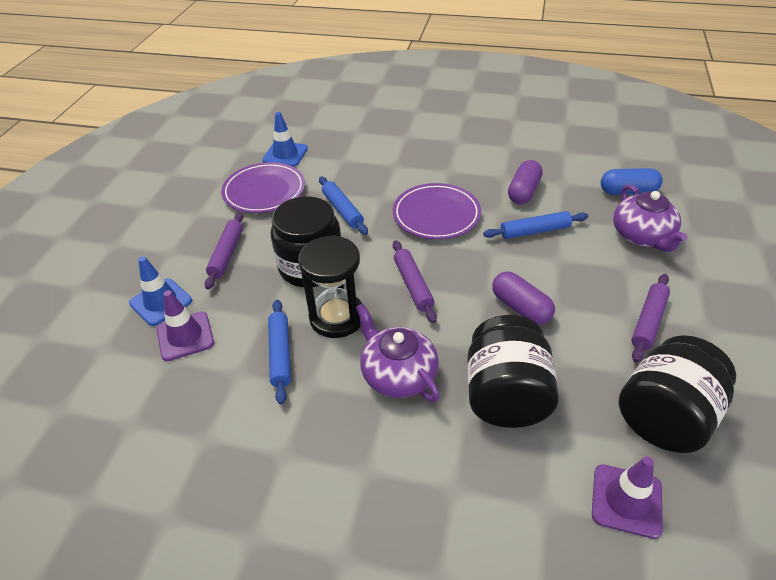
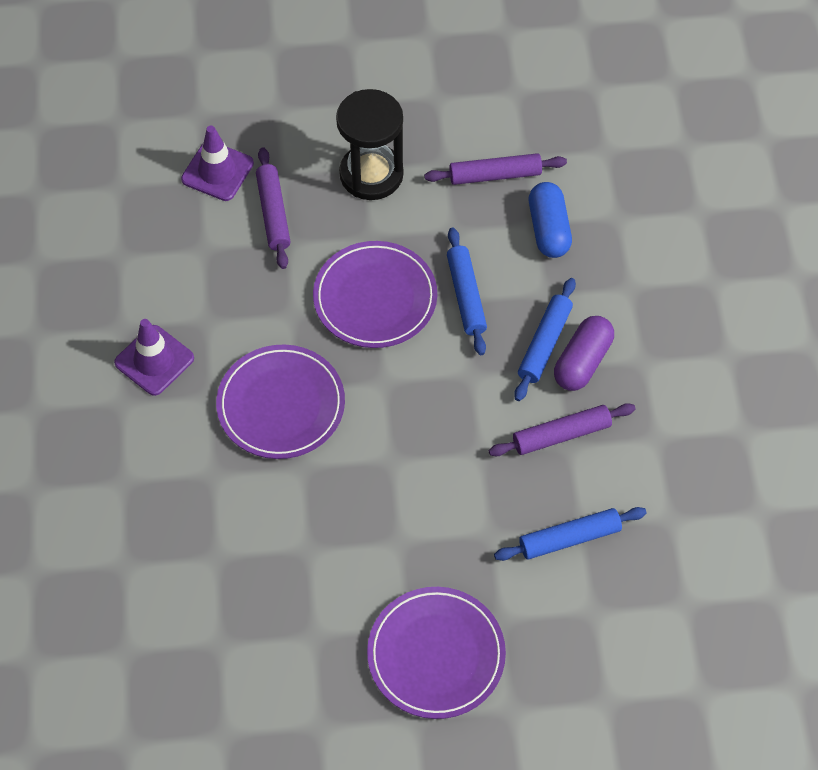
black jar: [271,196,341,287] [467,315,559,428] [619,335,736,453] = 3 -> none = 0
blue traffic cone: [129,256,192,326] [262,112,308,167] = 2 -> none = 0
purple capsule: [492,271,555,325] [508,160,543,204] = 2 -> [554,316,614,391] = 1
purple plate: [221,162,305,213] [393,183,481,239] = 2 -> [216,345,345,459] [313,241,437,348] [367,587,506,719] = 3
purple teapot: [356,303,440,402] [613,184,688,252] = 2 -> none = 0

